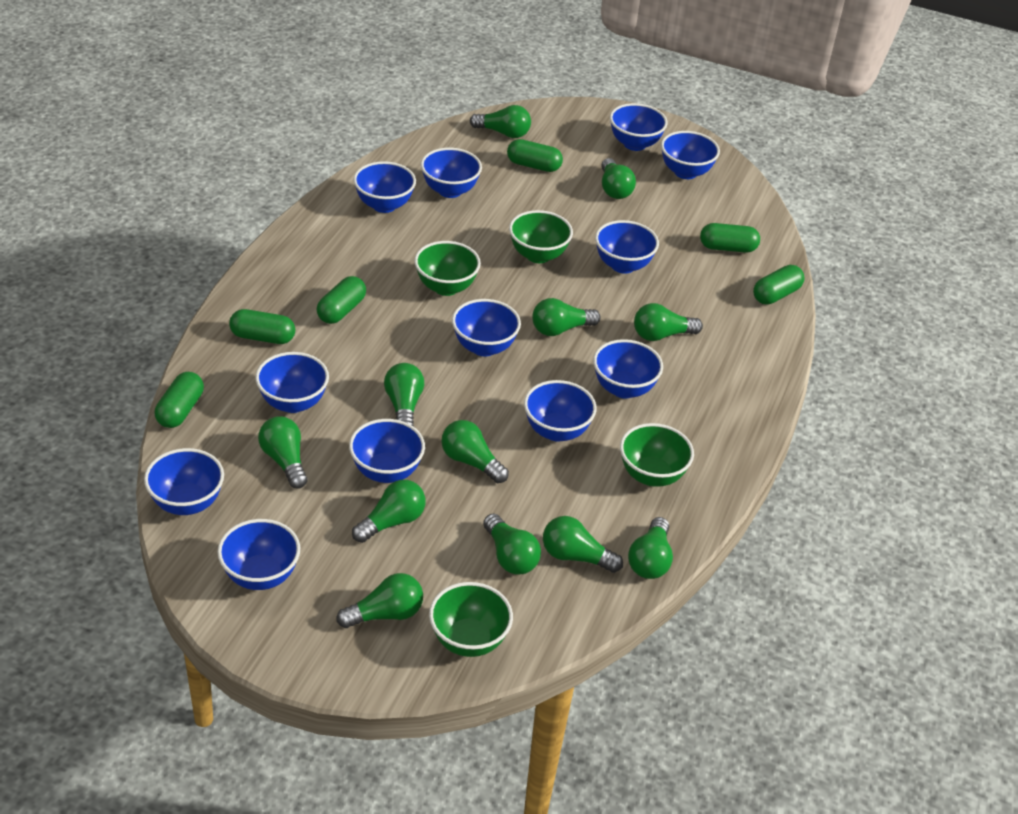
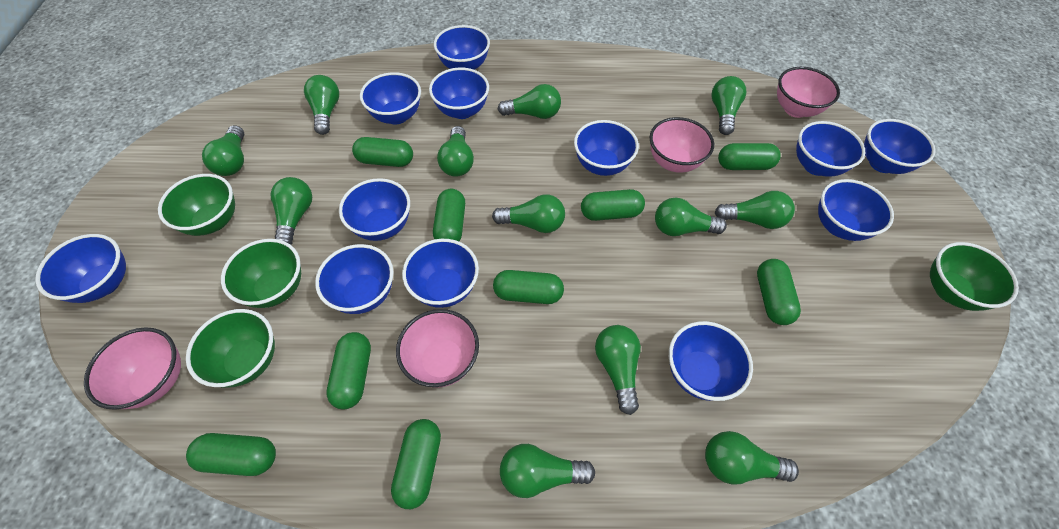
green capsule: [155,372,204,428] [229,309,295,344] [317,276,366,324] [507,139,563,172] [700,223,760,253] [753,265,804,305] = 6 -> [186,433,276,476] [326,332,371,409] [352,137,413,167] [391,419,441,509] [433,189,465,241] [493,270,564,304] [581,189,645,221] [718,143,781,170] [757,259,801,325] = 9
pink bowl: none = 0 -> [84,327,181,410] [396,309,479,388] [649,117,714,173] [777,67,840,118] = 4

